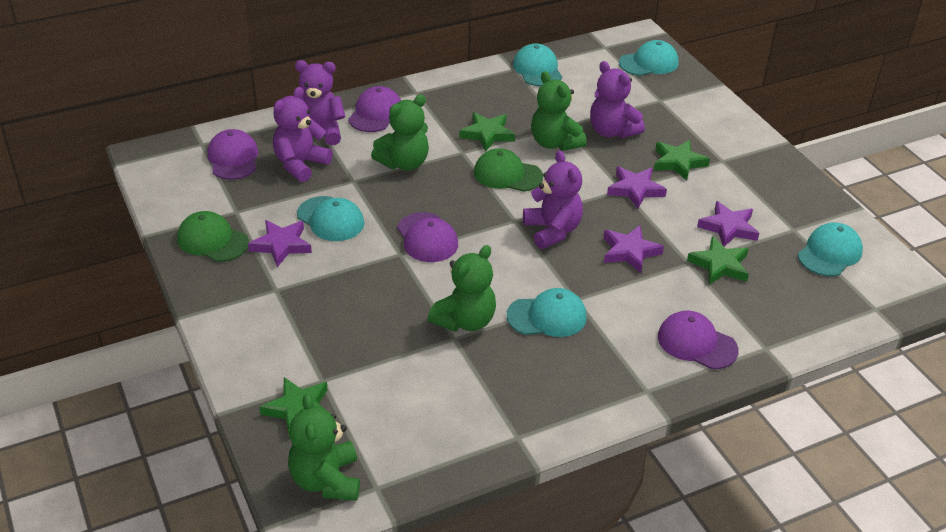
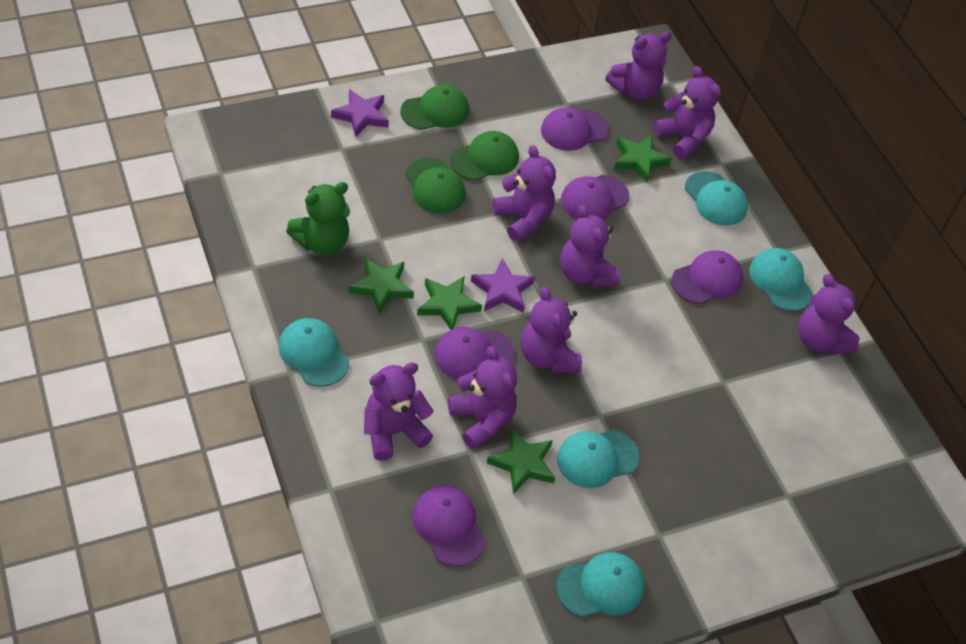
green cap: [177,211,249,262] [474,149,543,192] = 2 -> [400,84,469,130] [405,158,465,213] [450,131,519,181] = 3
green teddy bear: [288,393,360,501] [371,95,429,171] [428,245,496,332] [531,71,587,151] = 4 -> [286,182,350,255] = 1
purple cap: [207,129,258,180] [348,86,401,132] [397,212,458,262] [658,311,739,369] = 4 -> [412,486,486,566] [435,327,515,379] [541,107,609,151] [561,175,630,219] [672,250,743,304] = 5
purple star: [248,220,312,267] [603,225,664,273] [607,167,667,209] [697,201,759,247] = 4 -> [331,89,389,137] [471,258,535,313] = 2
purple teddy bear: [273,87,333,182] [295,60,346,145] [523,150,583,249] [590,61,645,138] = 4 -> [364,362,434,461] [448,346,517,450] [493,145,556,242] [521,287,582,373] [560,205,620,288] [606,32,672,100] [654,66,721,159] [798,274,860,355] = 8

